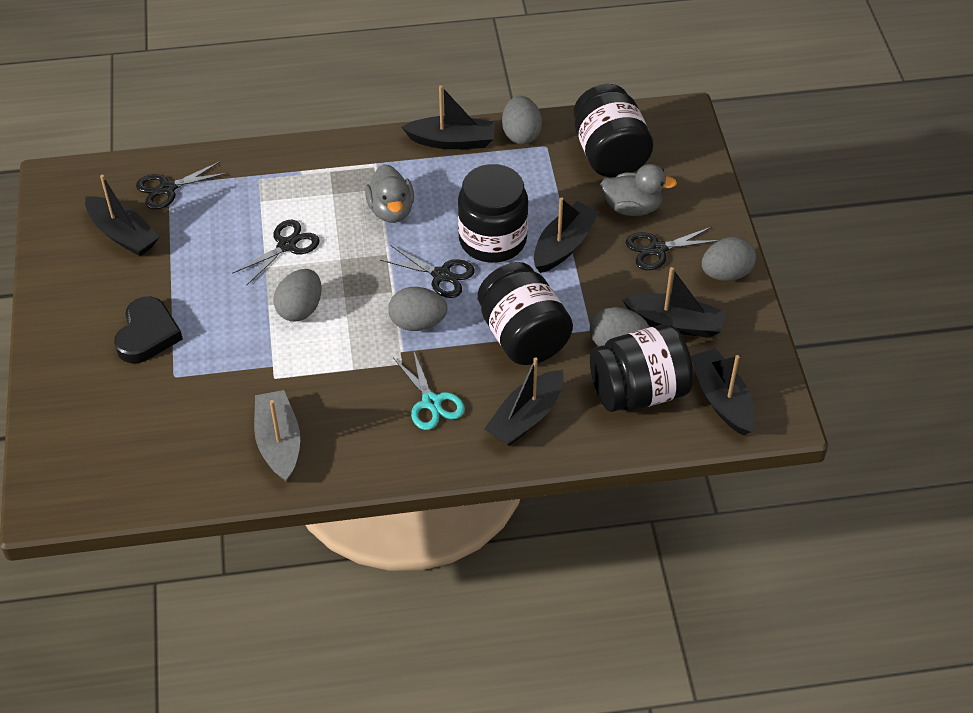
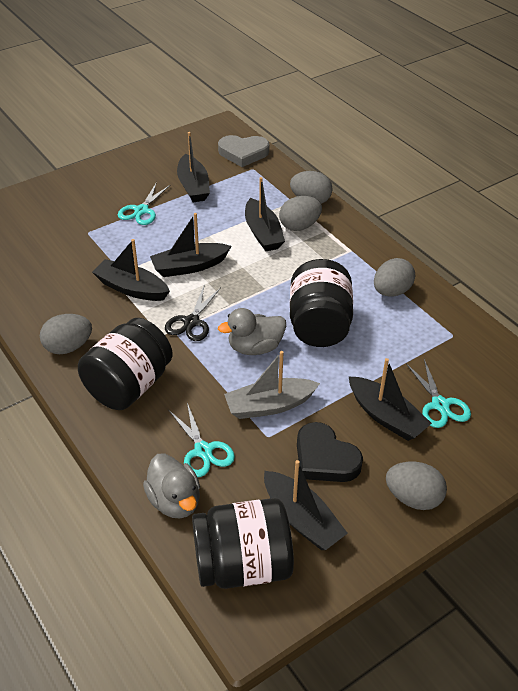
black jar: [458,164,528,263] [478,262,573,365] [574,84,653,177] [590,324,694,412] = 4 -> [78,318,173,410] [192,498,294,589] [290,259,353,347] = 3
black scissors: [136,161,228,209] [232,220,320,285] [380,245,475,298] [626,227,719,270] = 4 -> [165,286,221,341] = 1
grey heart: none = 0 -> [218,135,269,167] = 1
turquoise scissors: [394,349,465,430] = 1 -> [118,182,171,225] [169,403,235,477] [406,359,471,428] = 3

